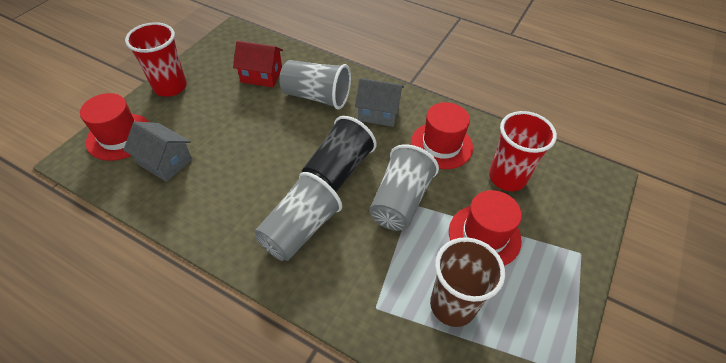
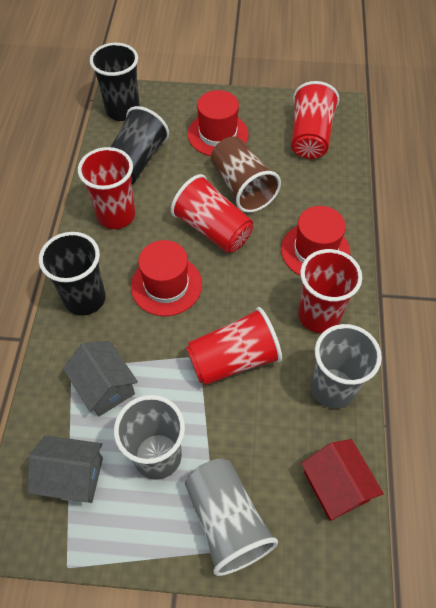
black cup: [302,116,377,192] = 1 -> [39,232,106,316] [90,43,140,121] [111,106,169,184] = 3
red cup: [125,22,187,97] [489,111,557,191] = 2 -> [78,147,135,229] [171,174,253,253] [186,307,282,385] [291,81,339,159] [298,249,362,333] = 5

